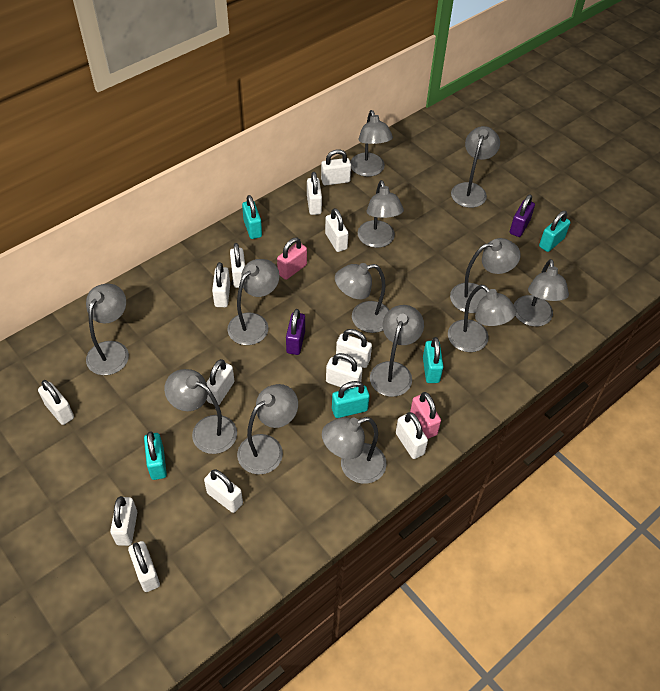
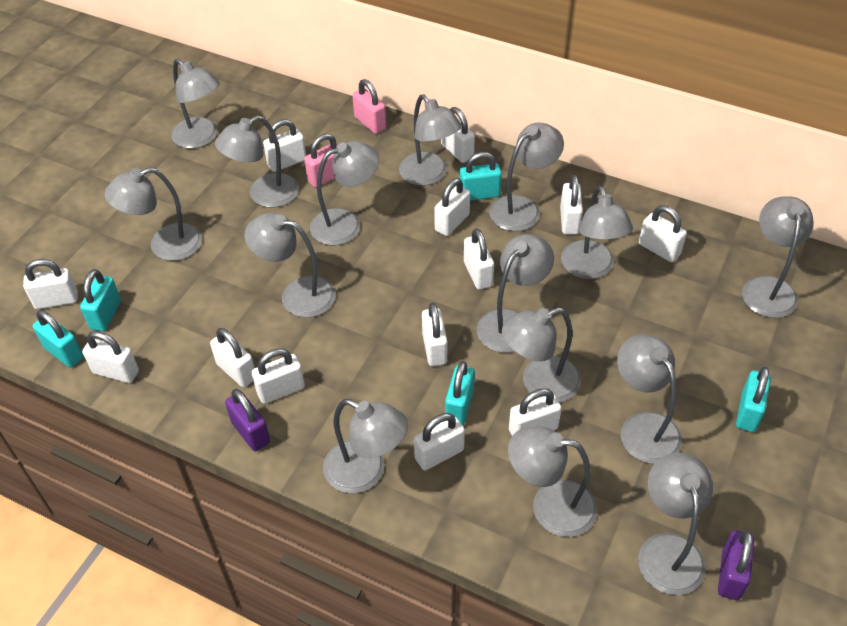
grey lamp: [86,283,129,375] [164,369,237,454] [227,259,280,345] [237,384,298,474] [322,417,386,484] [335,263,389,333] [350,110,393,177] [358,180,404,248] [370,305,424,397] [448,285,517,352] [450,238,521,313] [451,126,500,208] [514,259,569,327] = 13 -> [104,168,202,261] [171,59,220,149] [215,116,299,208] [244,213,336,318] [310,141,379,245] [323,399,408,494] [399,94,462,186] [477,234,554,353] [489,123,564,231] [502,308,581,403] [508,426,597,537] [561,186,633,279] [617,334,682,464] [638,453,713,595] [742,196,814,318] = 15

